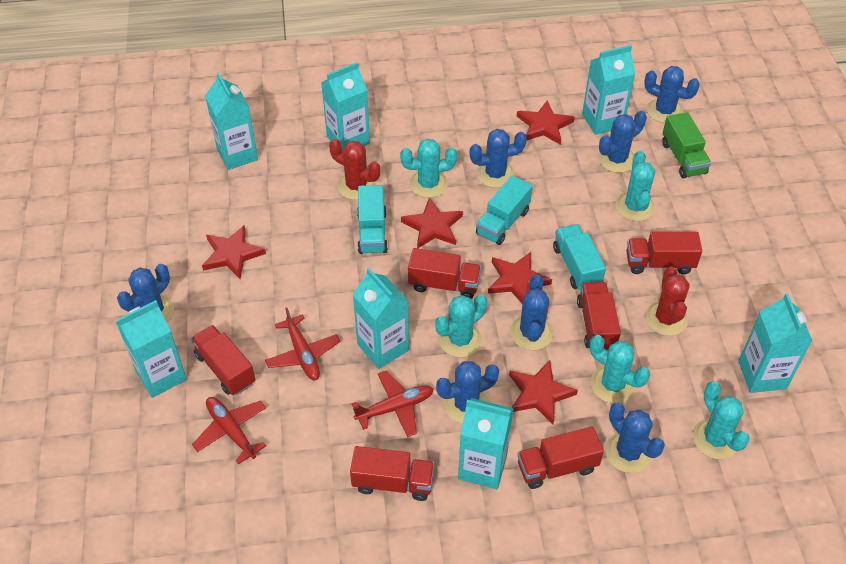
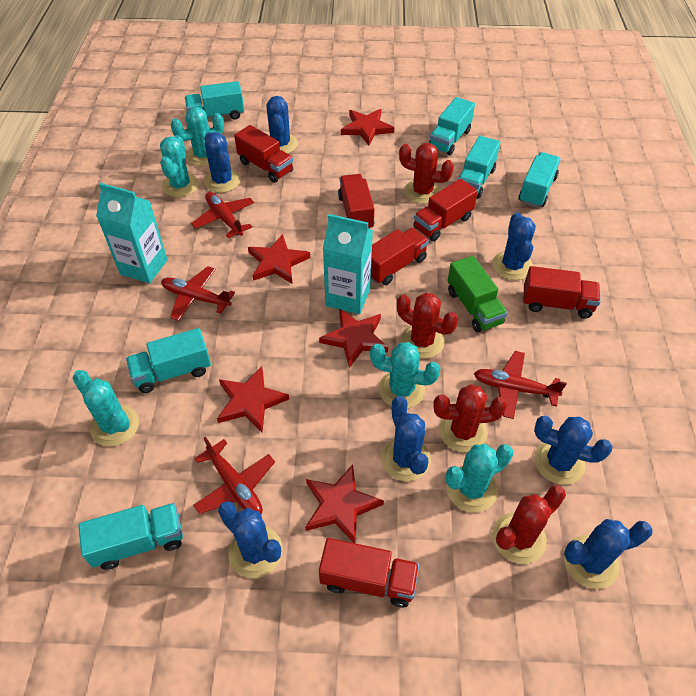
red cactus: [329,138,380,200] [645,267,690,336] = 2 -> [397,292,458,359] [399,143,454,204] [433,384,508,453] [492,485,566,564] = 4
red plane: [192,397,266,464] [265,308,340,380] [352,370,434,437] = 3 -> [161,266,235,321] [191,192,254,238] [193,437,275,514] [474,351,567,419] = 4
turquoise carton: [116,300,187,398] [205,72,258,170] [321,62,370,151] [353,268,409,369] [458,398,514,489] [582,45,635,135] [739,293,812,393] = 7 -> [96,183,168,283] [323,214,373,314] = 2
turquoise truck: [357,185,388,254] [476,175,533,245] [553,224,606,290] = 3 -> [78,503,183,570] [126,328,211,393] [185,81,244,120] [429,97,475,155] [458,136,500,199] [519,152,561,208] = 6

